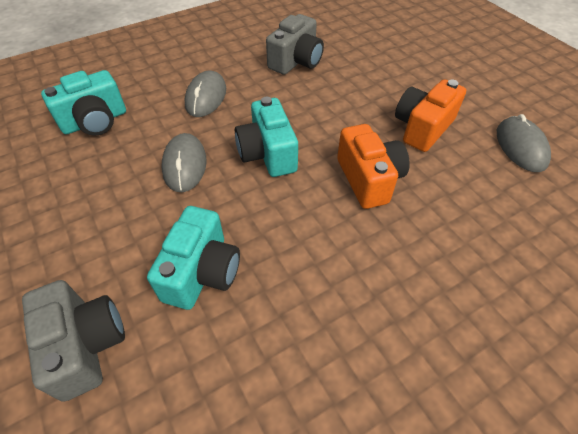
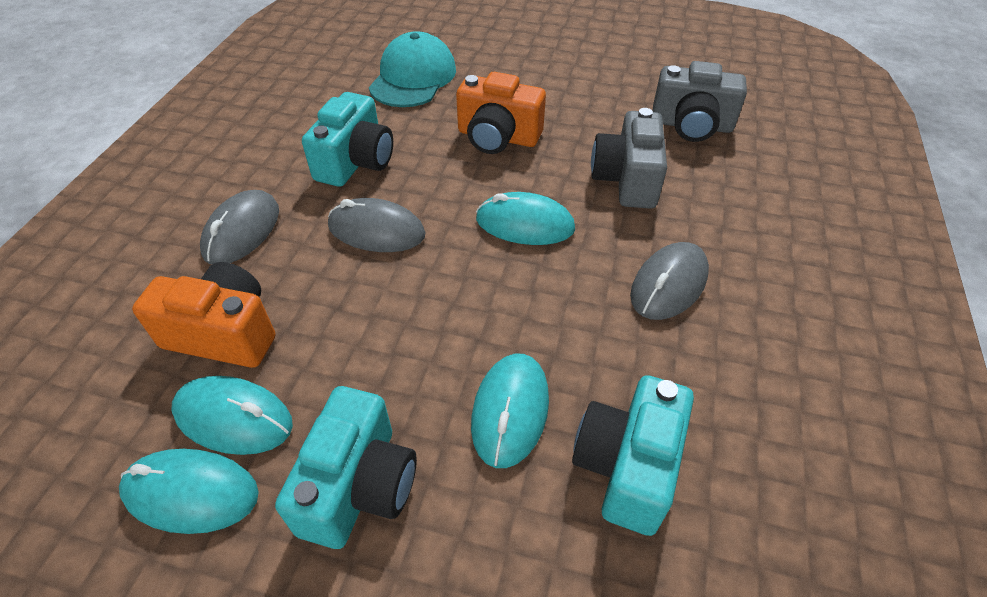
turquoise cap: none = 0 -> [369,31,456,107] = 1
turquoise mouse: none = 0 -> [119,449,259,534] [172,376,293,455] [471,354,549,468] [476,192,575,245] = 4

